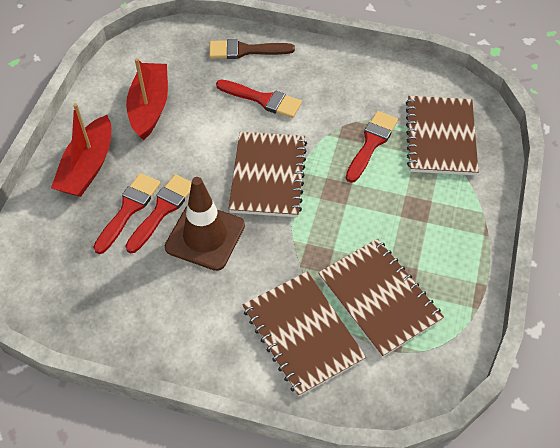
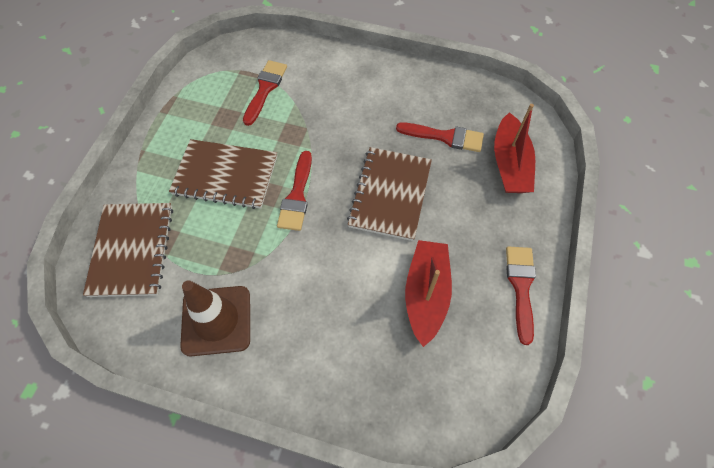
brown brush: [209,39,295,59] = 1 -> none = 0
brown notebook: [228,132,307,217] [242,271,366,397] [318,239,444,358] [406,96,479,175] = 4 -> [83,203,173,297] [169,139,277,209] [347,147,432,241] = 3

